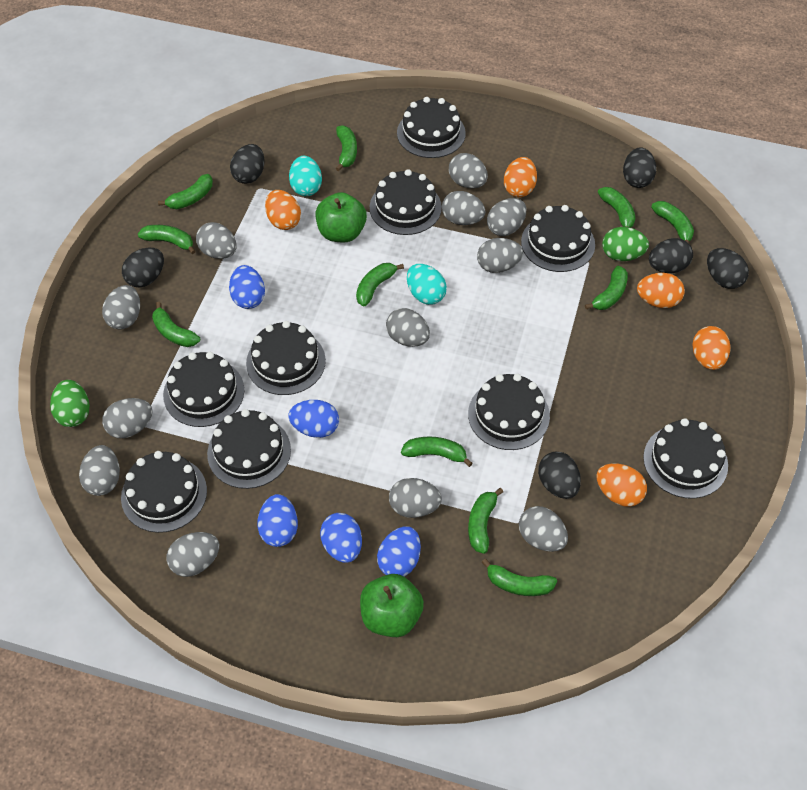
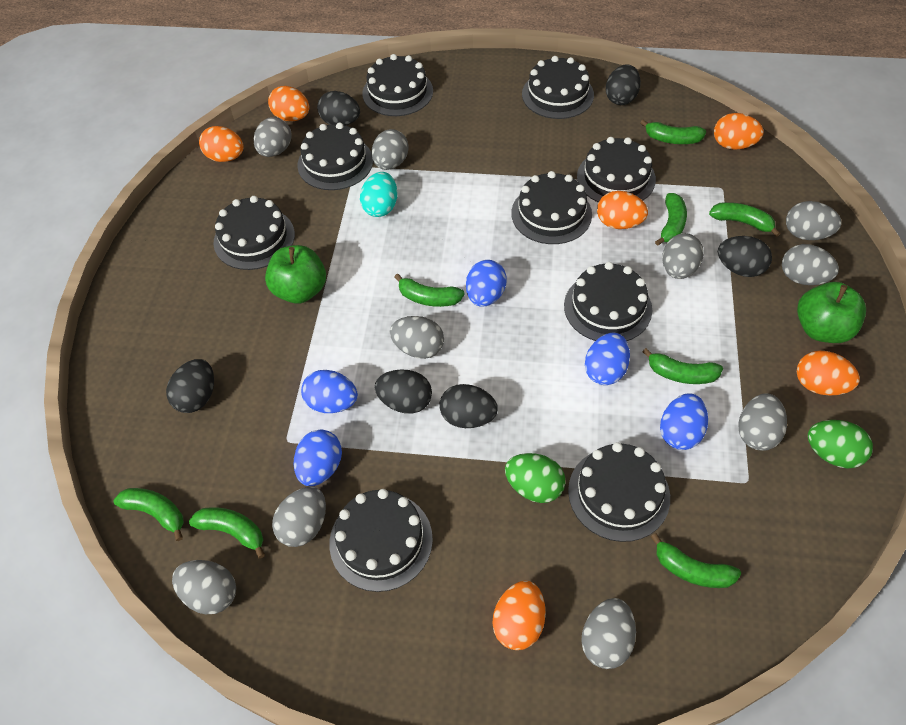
green banana: [138,225,196,254] [152,302,200,347] [158,174,213,209] [336,125,357,171] [356,263,404,306] [401,437,473,467] [468,488,503,554] [482,559,557,596] [585,266,628,310] [598,187,636,228] [651,201,694,243] = 11 -> [113,488,184,541] [189,507,265,559] [394,273,465,307] [640,120,706,144] [643,348,723,384] [651,533,741,588] [655,193,687,246] [709,202,781,237] = 8
grey egg: [79,445,120,496] [102,285,140,330] [102,398,153,438] [167,532,219,577] [196,222,237,259] [386,308,430,347] [389,478,442,518] [442,191,486,225] [449,153,488,189] [477,238,523,273] [487,198,526,236] [519,506,568,552] = 12 -> [172,560,236,614] [254,117,292,157] [272,487,326,547] [372,129,409,170] [390,316,444,359] [581,598,636,669] [662,233,704,279] [738,393,787,451] [782,244,839,285] [786,201,841,240] = 10
orange egg: [265,190,301,230] [504,157,537,197] [597,464,647,507] [637,273,685,308] [692,326,730,370] = 5 -> [199,126,244,162] [268,86,310,121] [492,580,546,650] [597,191,648,229] [714,113,763,150] [797,351,860,396] = 6
turquoise egg: [289,156,322,196] [407,264,447,305] = 2 -> [360,172,398,217] = 1

